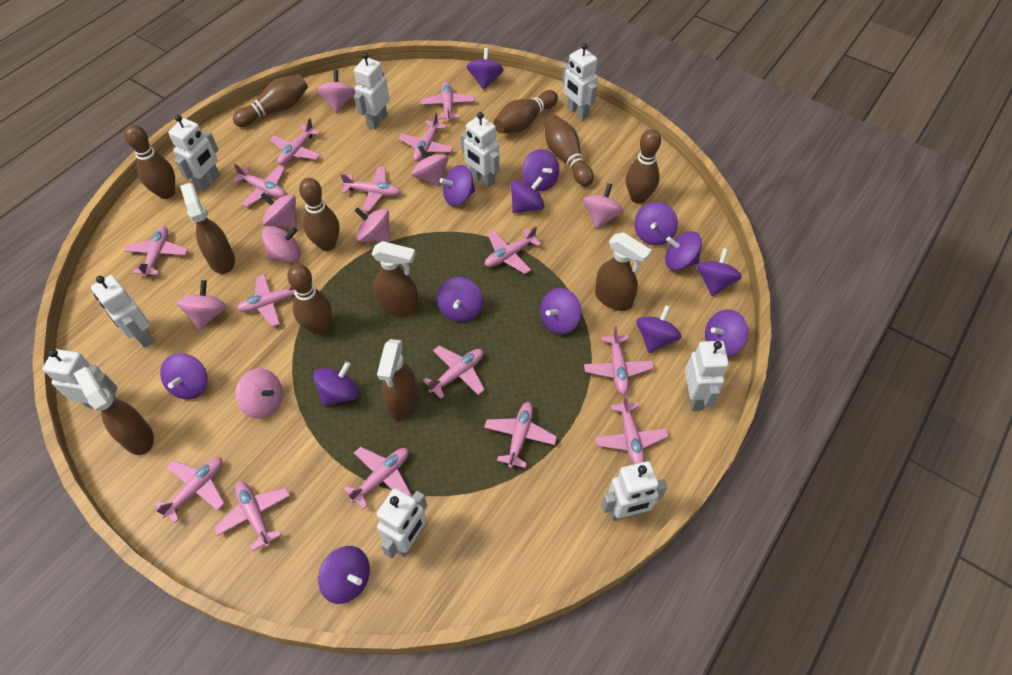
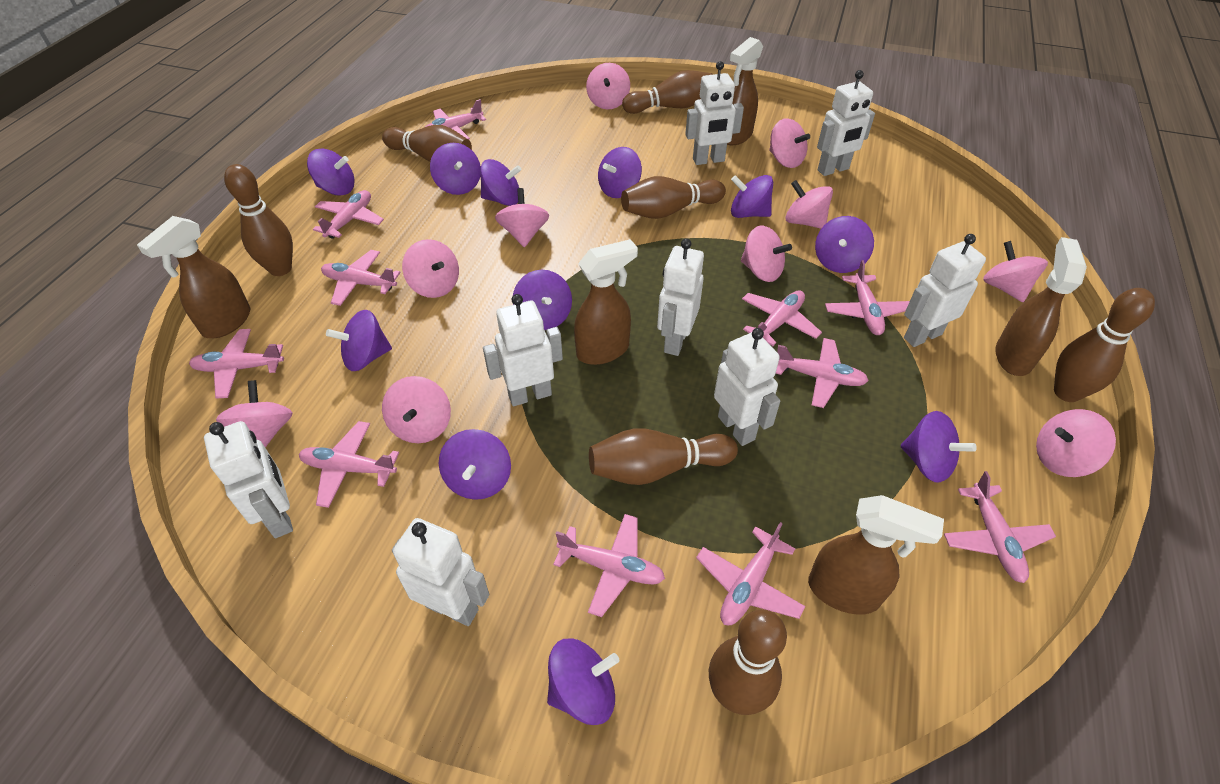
pink plane: [124,226,188,277] [154,457,225,523] [214,481,290,552] [232,164,286,207] [237,274,295,327] [270,118,321,165] [340,167,401,212] [343,447,411,509] [398,112,454,161] [420,82,475,121] [423,345,485,399] [484,402,557,468] [485,226,541,274] [584,326,654,395] [595,394,669,464] = 15 -> [189,329,284,399] [299,421,399,508] [313,190,384,239] [321,250,401,306] [425,99,486,140] [553,514,665,617] [696,522,806,625] [742,291,822,346] [775,338,869,408] [825,260,910,335] [944,471,1056,583] = 11
pink spinning top: [177,280,227,330] [235,368,283,418] [261,192,297,228] [262,226,301,262] [317,70,355,113] [354,207,391,242] [411,145,448,187] [583,183,624,229] = 8 -> [216,380,292,448] [382,376,451,443] [402,239,459,298] [495,188,549,247] [586,63,630,109] [741,226,792,282] [769,118,810,168] [785,180,833,229] [983,241,1048,302] [1036,409,1116,477] = 10
purple spinning top: [160,353,208,400] [313,362,359,407] [318,546,370,604] [437,277,483,322] [440,165,475,206] [467,48,504,90] [511,176,545,213] [522,149,559,191] [540,288,581,335] [634,202,678,245] [637,305,682,353] [665,231,702,270] [697,248,742,296] [705,309,748,356] = 14 -> [307,149,355,196] [326,310,392,371] [430,143,481,195] [439,429,511,500] [480,159,521,206] [513,270,572,330] [547,639,619,725] [598,147,642,198] [731,175,773,218] [815,216,874,273] [901,411,977,483] = 11
white robot: [43,349,118,408] [91,275,154,348] [168,115,220,192] [354,52,390,130] [377,488,427,559] [461,112,499,188] [562,43,598,120] [601,461,667,521] [685,341,729,410] = 9 -> [204,421,293,538] [392,518,489,626] [483,294,563,406] [657,238,704,356] [685,61,744,165] [714,328,780,446] [817,70,875,176] [904,234,986,347] = 8

